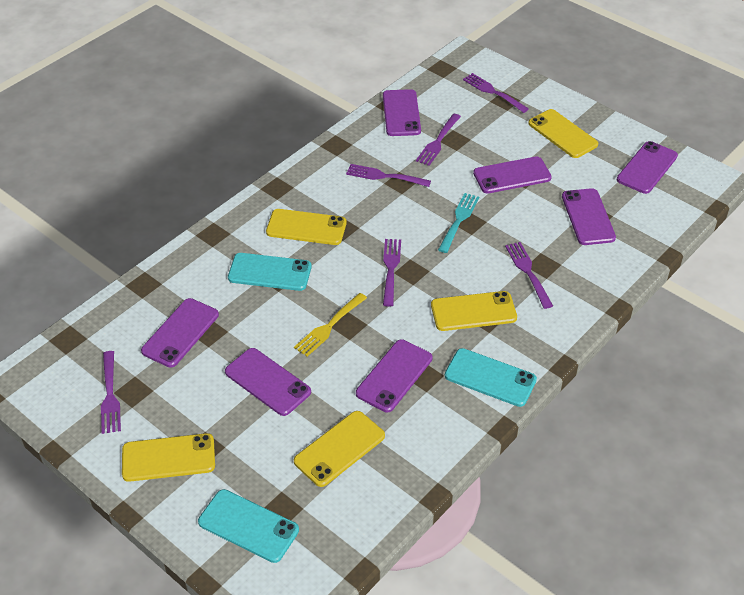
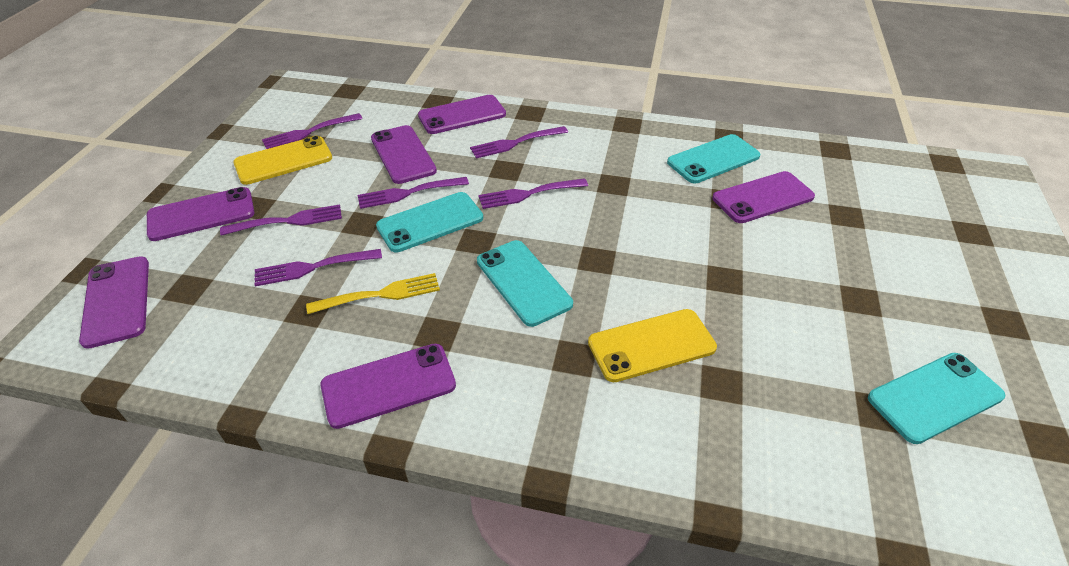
purple phone: [141,298,219,367] [225,348,311,416] [356,339,432,412] [383,89,421,136] [473,156,552,194] [562,188,616,245] [617,141,678,194] = 7 -> [79,256,149,349] [147,187,255,241] [320,344,456,429] [371,125,437,184] [418,95,506,134] [712,171,815,223] = 6
turquoise fork: [438,193,479,253] = 1 -> none = 0
turquoise phone: [198,489,299,563] [228,253,312,291] [445,348,537,407] = 3 -> [376,192,483,253] [477,240,573,327] [667,134,761,183] [868,353,1005,444] = 4
yellow phone: [122,433,215,482] [266,209,347,245] [294,411,385,487] [431,291,517,331] [528,109,598,158] = 5 -> [233,136,332,185] [588,309,717,382] = 2

